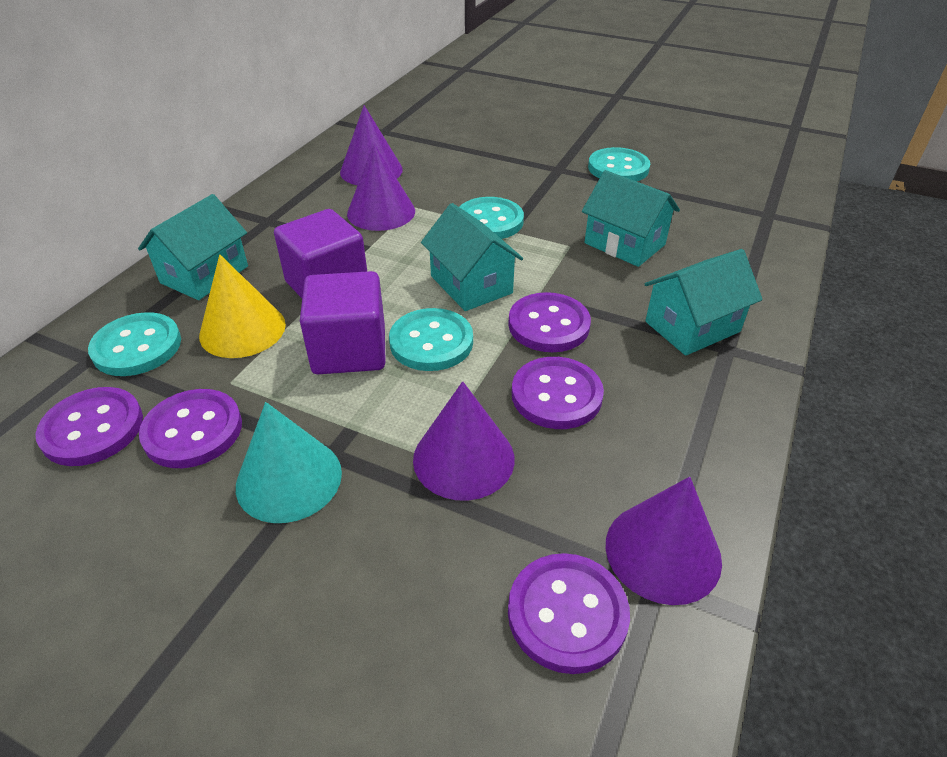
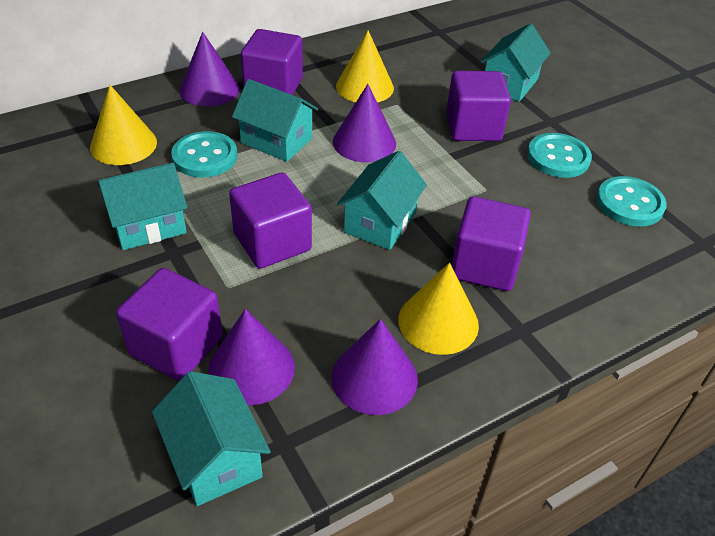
purple button: [35,387,143,466] [139,389,242,468] [508,292,591,352] [508,553,630,674] [512,357,604,429] = 5 -> none = 0
purple cube: [274,209,367,298] [300,271,386,374] = 2 -> [116,268,223,381] [229,172,312,269] [241,29,303,95] [446,71,511,141] [452,196,531,291] = 5
turquoise button: [88,312,181,376] [389,308,473,371] [460,197,524,239] [588,147,650,181] = 4 -> [171,131,237,178] [527,133,592,178] [596,176,667,227] = 3
turquoise cone: [236,402,342,523] = 1 -> none = 0
turquoise house: [138,194,248,300] [421,203,523,311] [582,170,680,267] [645,249,763,356] = 4 -> [98,163,187,250] [152,371,271,506] [232,79,318,162] [337,151,427,250] [480,23,551,102] = 5
yellow cone: [199,254,286,358] = 1 -> [90,85,157,165] [336,30,394,103] [398,263,479,355] = 3

